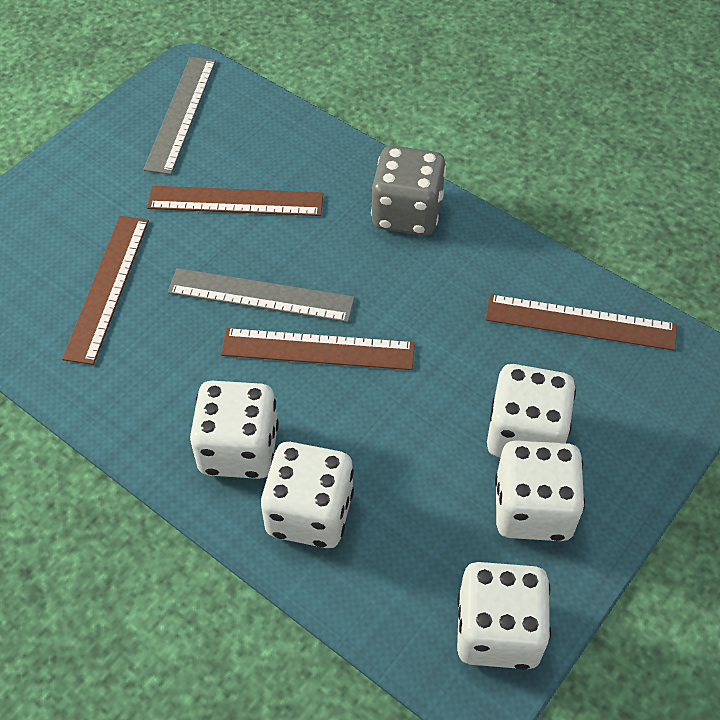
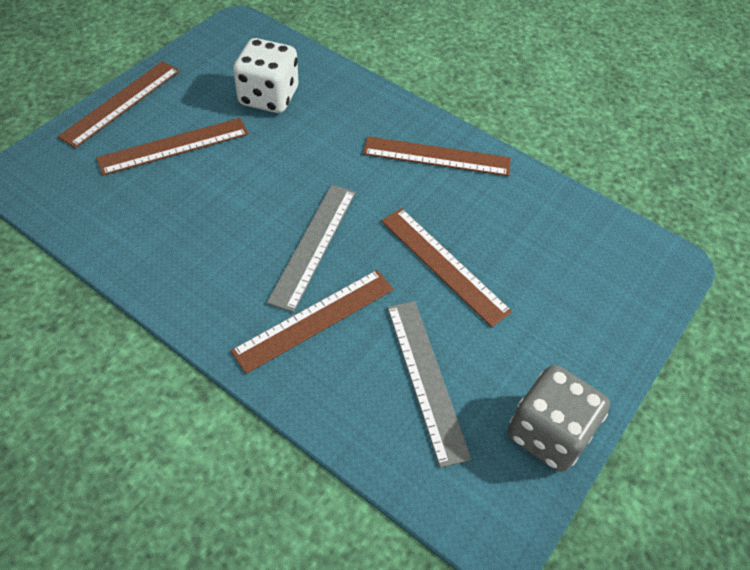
brown ruler: [62,216,149,365] [147,186,323,216] [221,328,415,370] [485,294,677,351] = 4 -> [57,61,180,148] [96,118,249,176] [231,270,394,374] [363,136,511,176] [381,208,512,327] = 5
white dice: [190,381,279,479] [261,442,354,548] [457,562,551,670] [487,364,576,458] [495,440,585,541] = 5 -> [233,38,298,113] = 1

